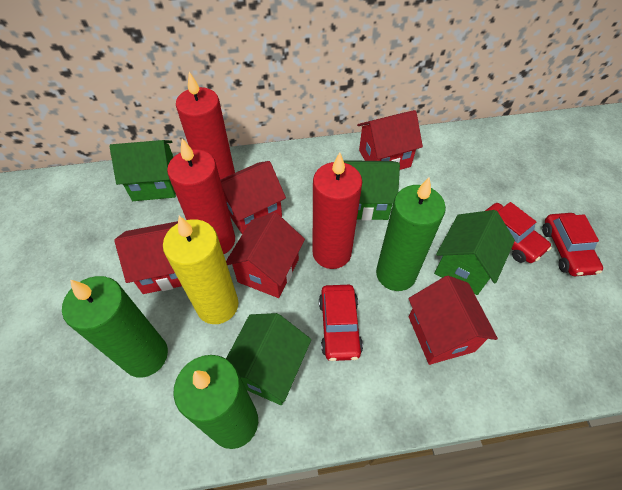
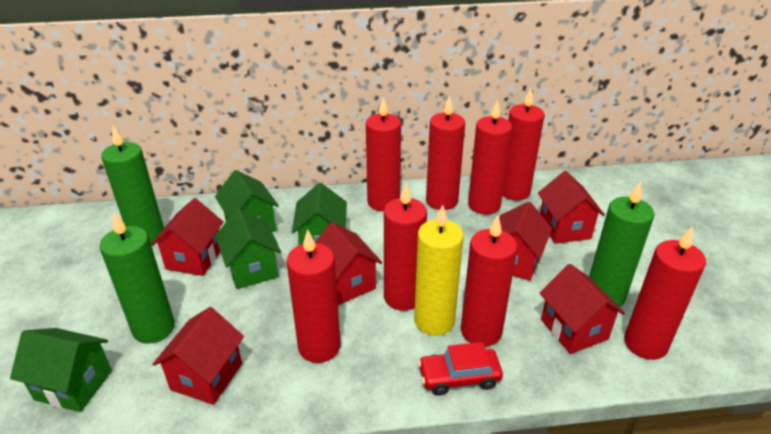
red candle: [167,139,235,254] [176,72,235,179] [313,152,362,269] = 3 -> [287,229,341,363] [366,97,401,211] [384,183,427,311] [426,96,465,210] [461,215,517,347] [468,99,512,215] [502,88,545,200] [624,227,706,360] = 8
red car: [319,285,363,361] [485,202,552,263] [542,213,603,276] = 3 -> [418,342,503,396] = 1
red house: [114,221,182,294] [220,161,286,234] [226,212,305,298] [357,110,423,170] [408,276,498,365] = 5 -> [151,198,224,276] [152,307,244,405] [315,222,382,305] [499,202,552,281] [538,171,605,244] [540,264,625,354] = 6

